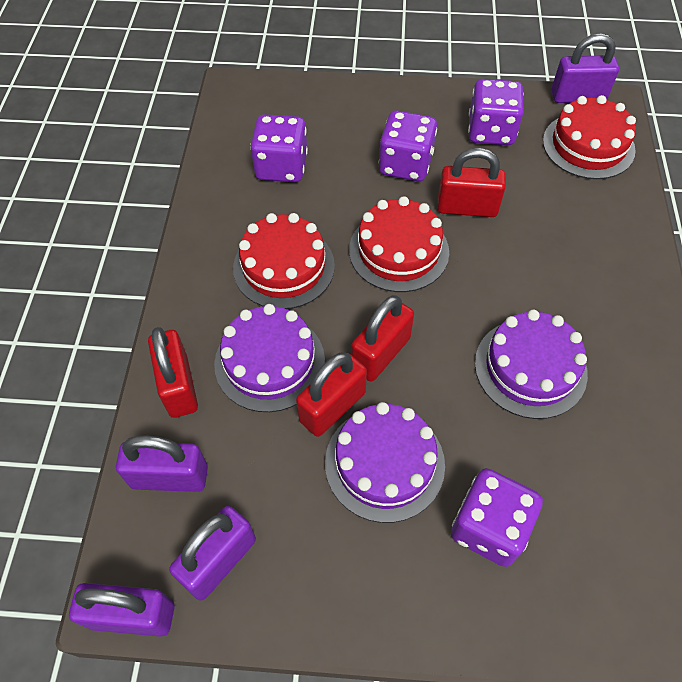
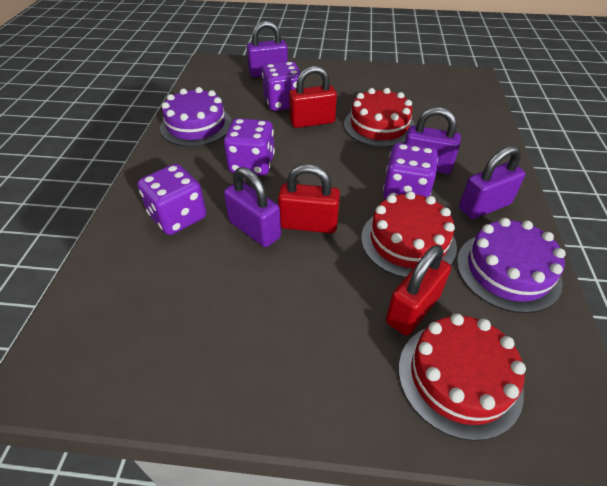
purple cake: [214,304,325,412] [325,402,445,523] [475,309,588,419] = 3 -> [160,87,232,147] [457,218,566,313] = 2
red padlock: [148,327,198,418] [296,352,367,437] [351,295,414,382] [437,148,506,217] = 4 -> [278,164,340,233] [289,66,337,128] [386,245,451,336] = 3

